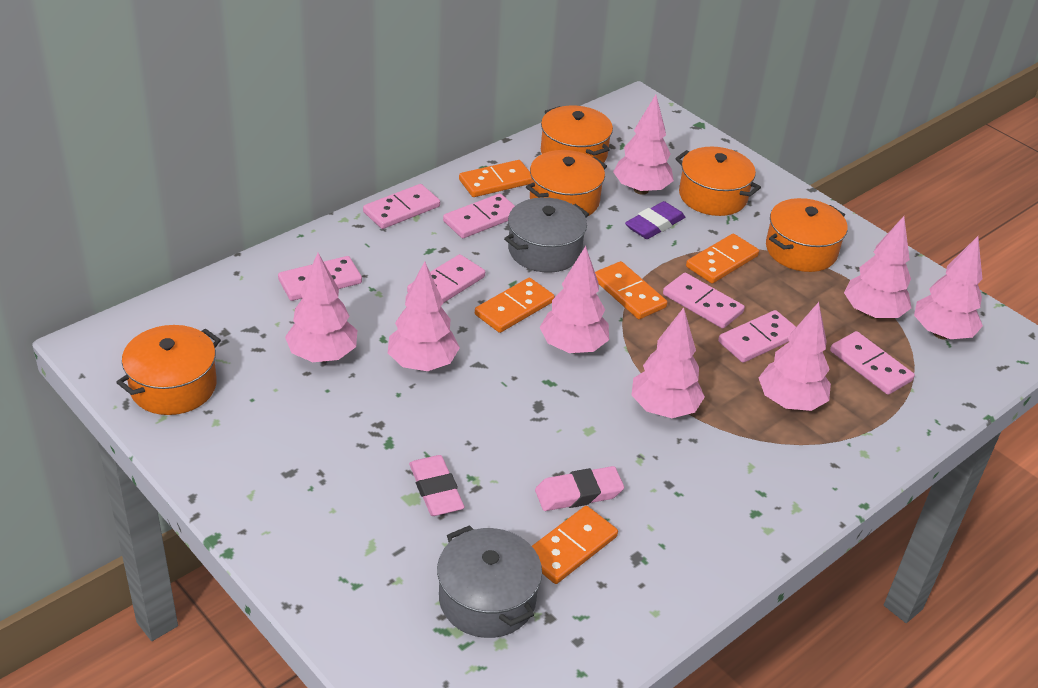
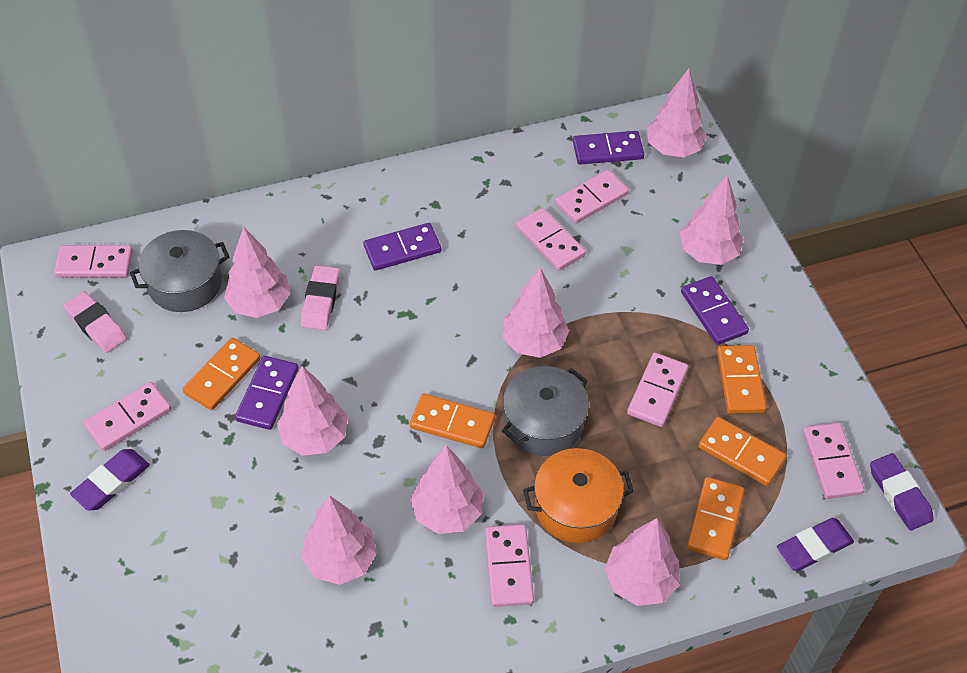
orange pot: [116,325,221,415] [526,150,607,217] [541,106,613,163] [675,147,761,216] [766,198,848,272] = 5 -> [523,448,634,543] = 1
purple domino: none = 0 -> [235,356,299,430] [363,223,441,271] [573,131,644,165] [681,276,749,345] = 4
purple eraser: [625,201,685,239] = 1 -> [70,449,150,511] [777,518,854,571] [870,453,933,530] = 3

